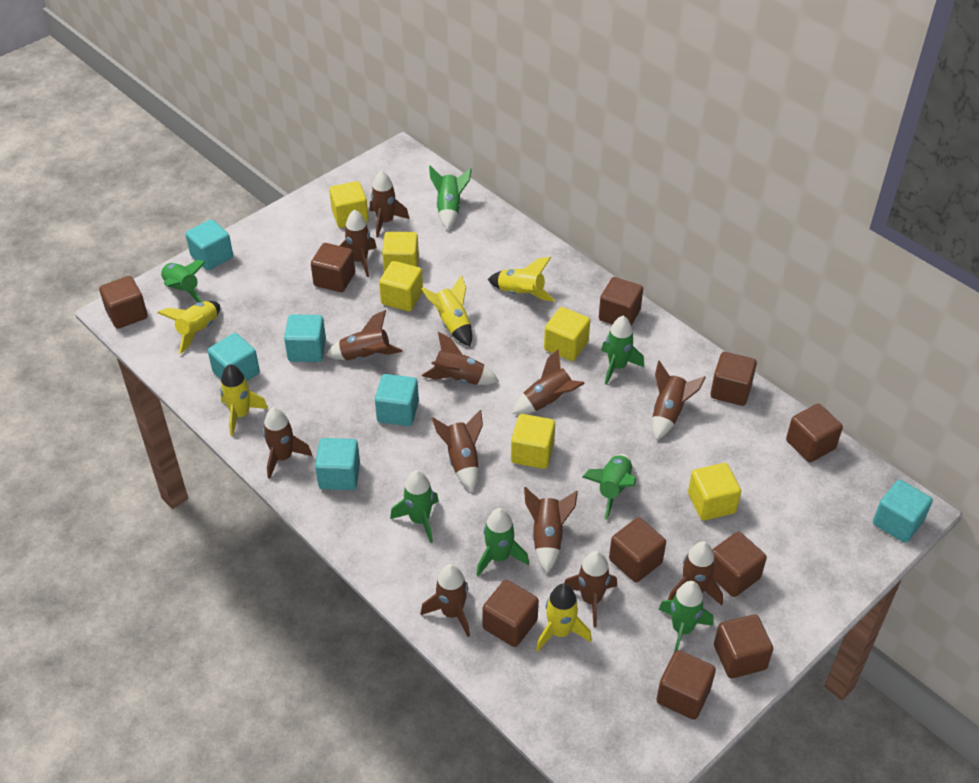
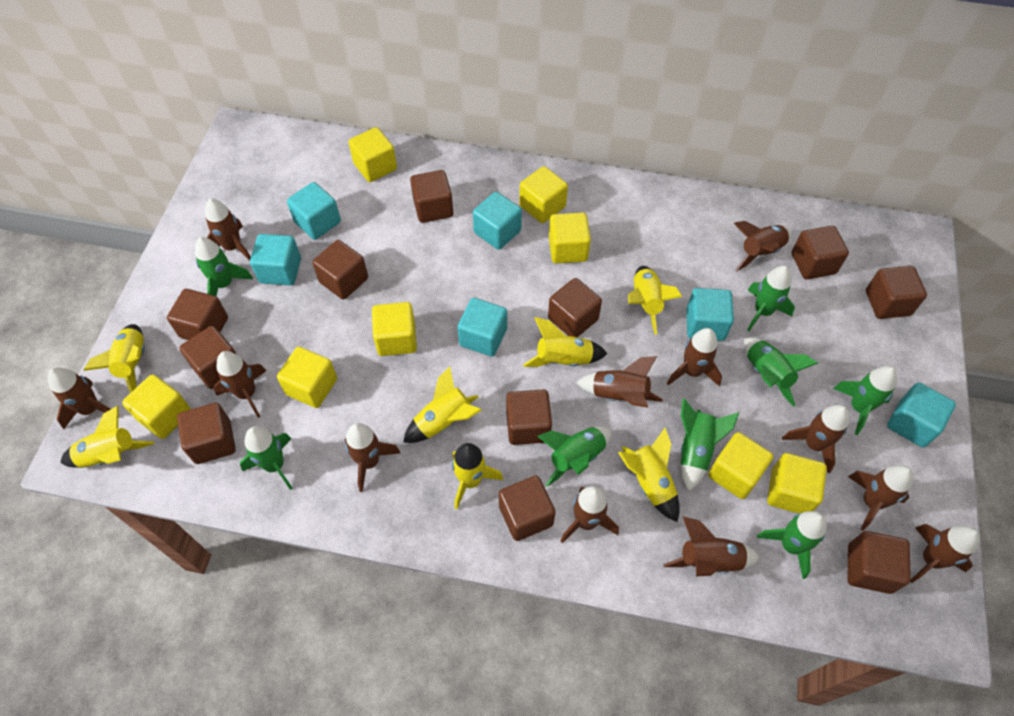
brown cube: [99,276,148,329] [311,243,355,292] [482,580,539,647] [599,277,643,326] [609,518,666,582] [656,650,716,720] [710,352,757,406] [712,532,767,597] [714,614,773,678] [786,404,843,462] = 10 -> [167,289,228,340] [177,403,236,464] [179,326,236,389] [312,240,368,300] [410,170,453,223] [499,476,556,541] [506,389,552,445] [548,278,602,337] [792,226,849,279] [847,531,911,594] [866,266,927,319] = 11
green rocket: [161,260,206,303] [390,470,439,543] [429,166,472,230] [476,508,529,576] [582,454,636,520] [601,316,644,385] [659,581,714,652] = 7 -> [195,237,253,296] [240,426,293,490] [537,427,612,487] [681,398,739,492] [744,337,818,407] [747,266,795,331] [757,511,827,579] [833,366,897,435] = 8
yellow cube: [329,181,369,228] [379,261,423,311] [382,232,419,272] [511,414,555,469] [544,307,590,361] [688,463,741,520] = 6 -> [122,374,191,439] [277,347,337,408] [349,127,397,182] [372,302,417,356] [519,166,568,223] [549,213,591,263] [708,432,773,499] [767,453,827,514] = 8
yellow rocket: [157,301,220,354] [220,364,268,436] [421,275,472,346] [488,257,555,302] [536,584,592,651] = 5 -> [60,405,154,468] [84,324,145,393] [403,366,481,443] [452,443,503,509] [523,317,607,367] [618,428,680,522] [628,266,682,335] = 7

